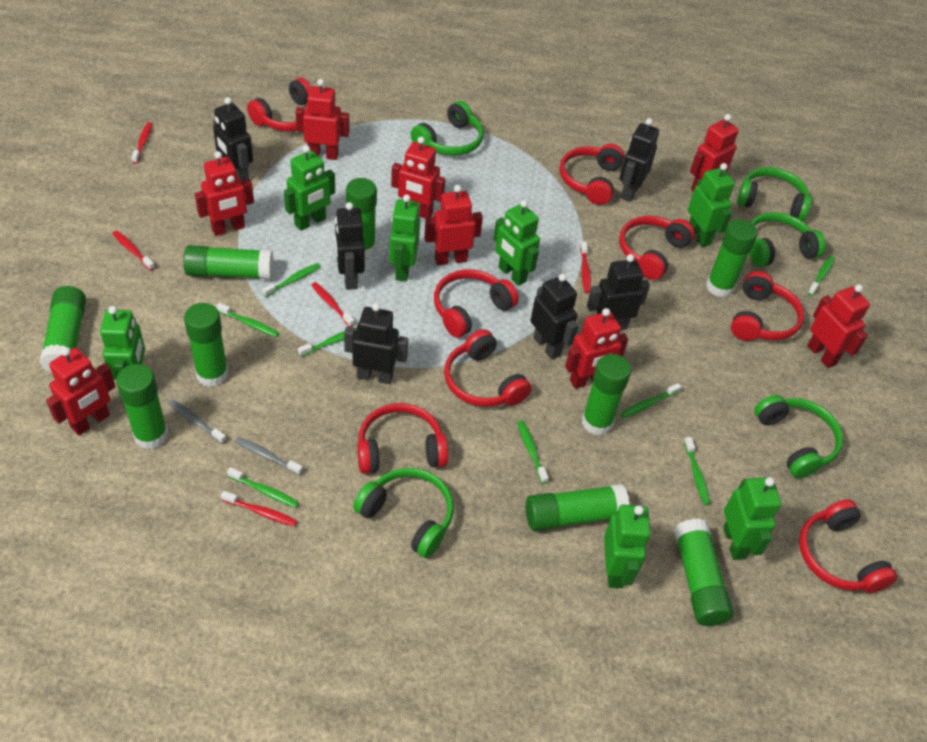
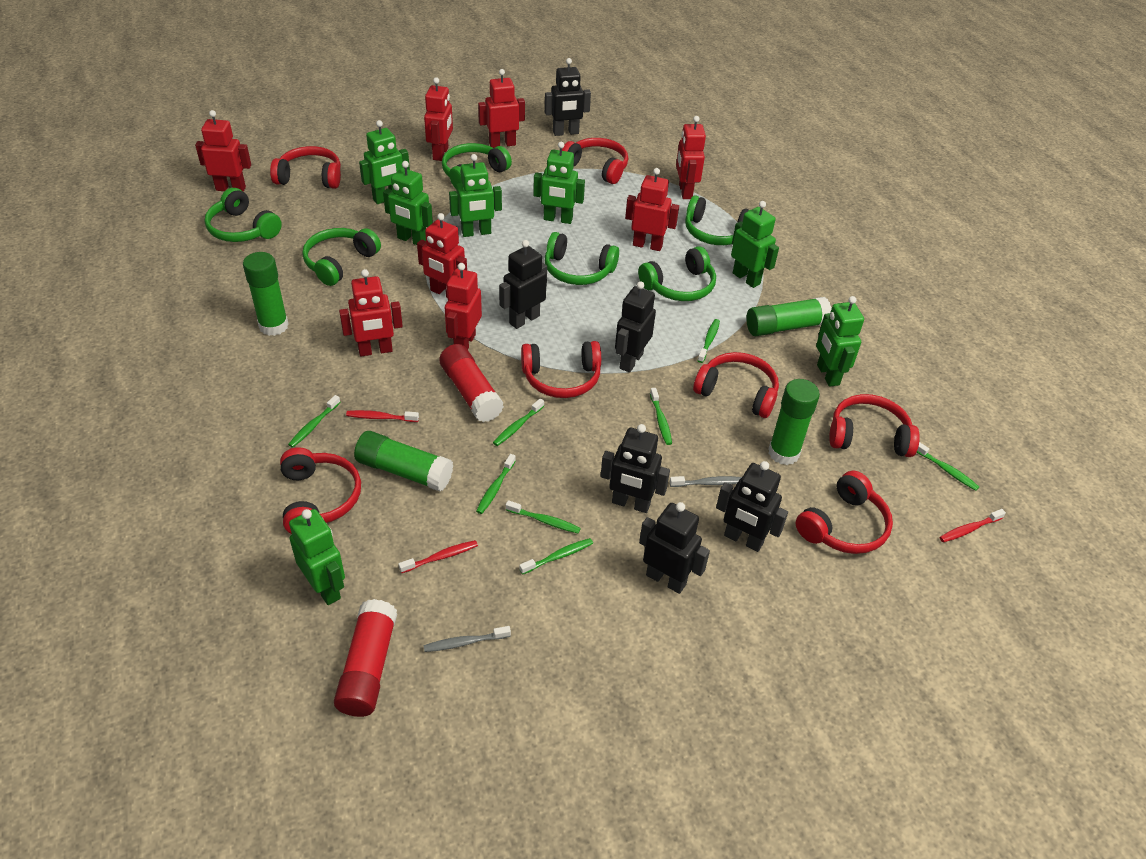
green glue stick: [40,286,86,373] [116,364,168,449] [183,245,273,280] [184,303,228,387] [346,178,377,258] [526,484,629,531] [582,354,631,436] [674,519,733,626] [706,219,757,297] = 9 -> [243,252,289,336] [354,431,453,491] [746,297,832,336] [768,379,820,465] = 4
green headphones: [353,468,454,558] [411,101,484,156] [737,167,812,221] [749,212,826,267] [754,395,843,478] = 5 -> [205,188,282,242] [302,228,381,286] [442,143,512,188] [545,232,619,285] [638,246,716,301] [685,195,750,245] = 6
red glue stick: none = 0 -> [334,599,397,717] [439,344,504,422] = 2
red headphones: [247,78,311,131] [357,403,448,474] [434,269,519,338] [444,329,532,407] [559,144,624,205] [619,216,695,280] [731,271,804,341] [799,499,897,593] = 8 -> [270,146,341,189] [280,447,361,534] [521,341,601,398] [562,138,628,184] [693,352,779,418] [796,471,893,554] [829,394,920,457] = 7
red toothbrush: [112,230,155,271] [131,122,152,164] [221,491,297,527] [311,282,355,327] [580,241,591,293] = 5 -> [346,410,419,422] [398,540,478,573] [939,509,1006,542] = 3

